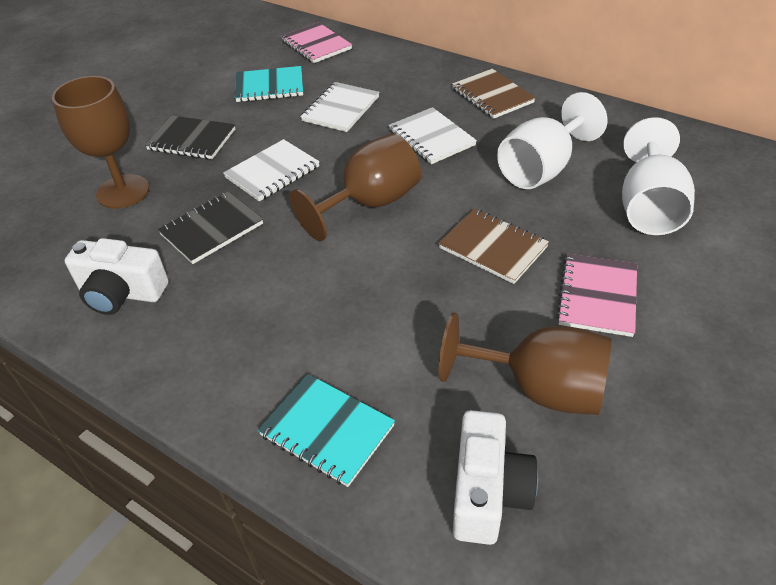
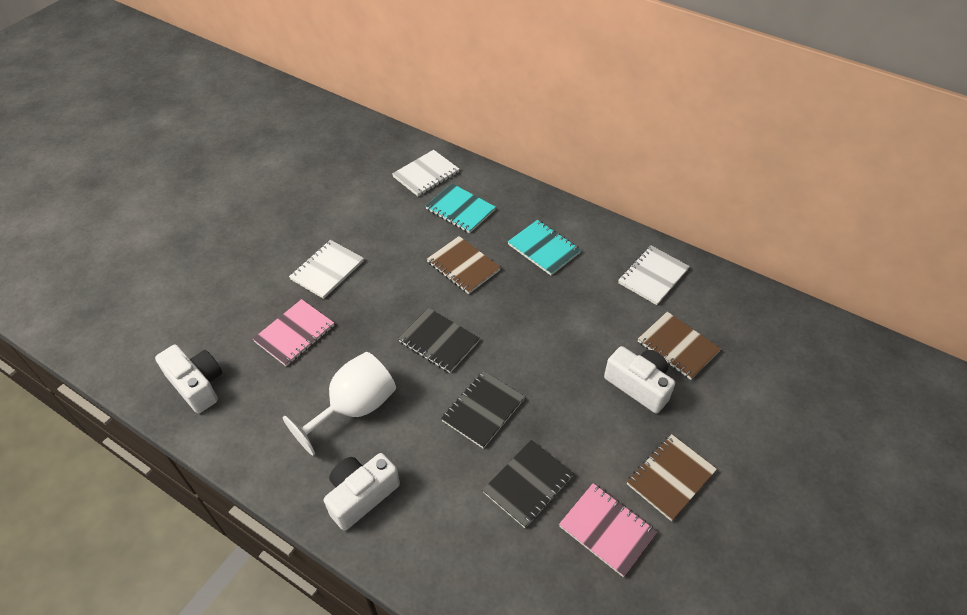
black notebook: [145,115,235,159] [158,192,263,264] = 2 -> [398,308,480,373] [441,371,525,449] [482,440,574,528] = 3
brown goblet: [52,76,149,209] [290,134,421,241] [439,312,612,415] = 3 -> none = 0
brown notebook: [438,209,549,284] [452,69,535,119] = 2 -> [427,236,501,294] [627,434,717,521] [638,312,721,380] = 3
white camera: [65,238,169,315] [453,410,538,545] = 2 -> [155,345,222,414] [324,453,400,531] [604,346,675,413] = 3
white goblet: [497,92,607,189] [622,117,695,235] = 2 -> [282,352,396,455] = 1

